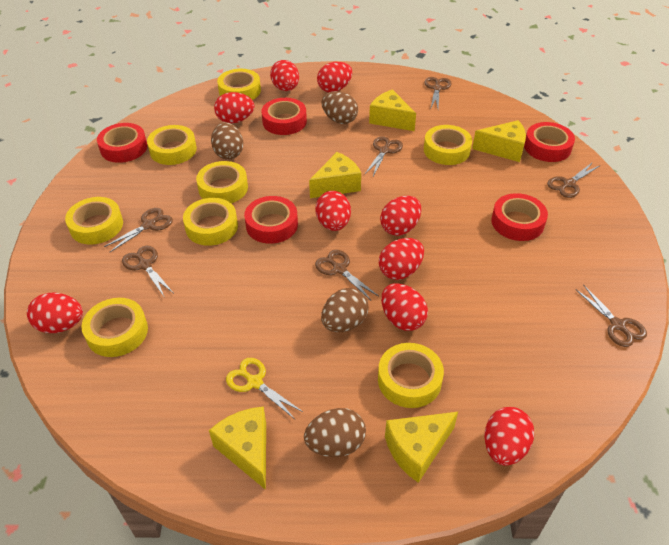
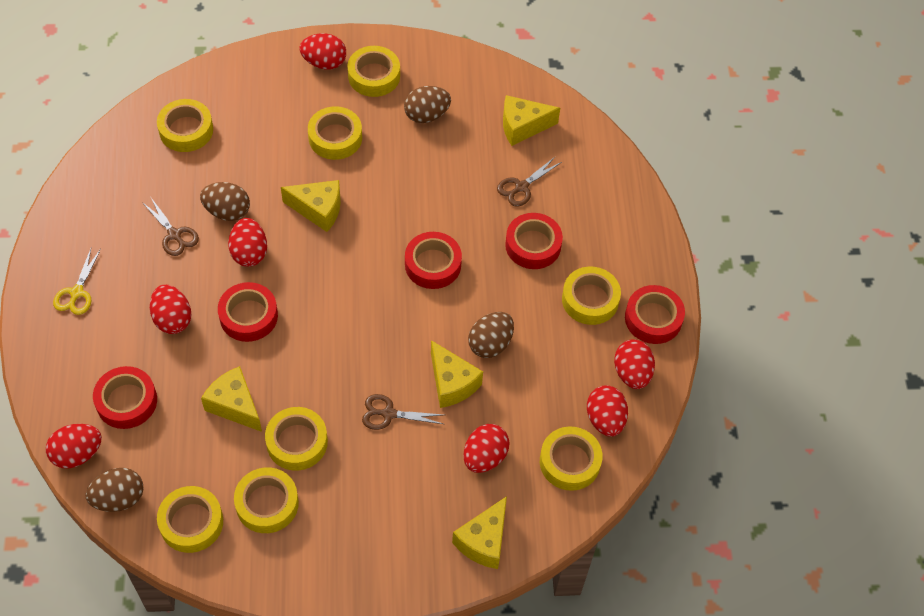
brown scissors: [104,208,173,252] [122,246,173,298] [315,250,378,300] [365,136,403,176] [424,77,452,108] [547,162,599,198] [575,285,647,347] = 7 -> [142,198,199,256] [362,394,443,430] [497,157,562,207] = 3
red egg: [27,293,83,333] [214,92,254,123] [270,60,299,91] [315,191,351,231] [317,62,352,92] [379,238,424,280] [380,196,421,236] [381,283,428,331] [484,407,534,466] = 9 -> [46,424,102,469] [150,285,191,334] [228,218,267,267] [300,33,346,70] [463,424,510,473] [587,385,628,436] [614,339,655,389] = 7

